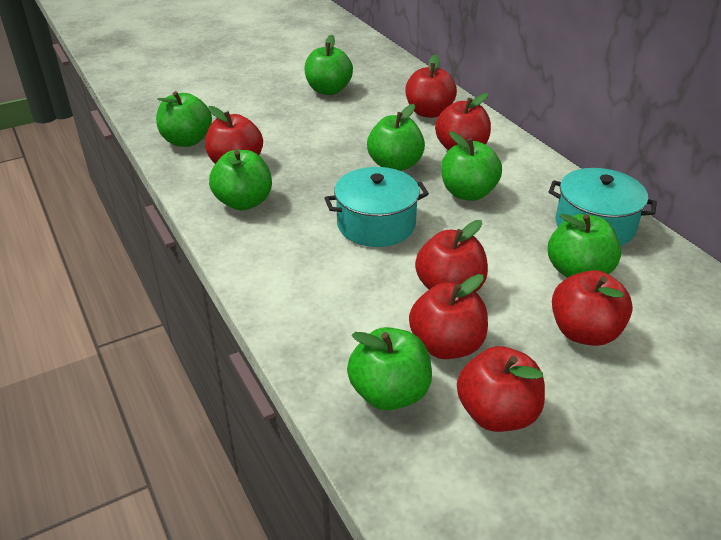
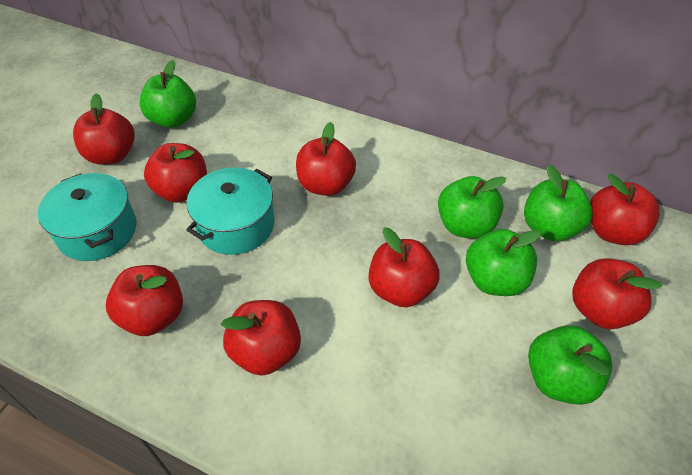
green apple: [156,91,212,147] [209,150,272,211] [305,34,353,95] [347,327,432,410] [367,104,425,171] [441,131,502,201] [548,213,621,278] = 7 -> [139,60,196,128] [438,176,506,238] [466,229,541,296] [524,165,593,241] [528,325,612,405] = 5
red apple: [205,106,263,164] [406,54,457,118] [409,274,488,359] [415,220,488,292] [435,93,491,151] [457,346,545,432] [552,270,633,346] = 7 -> [73,93,135,165] [106,265,183,336] [144,143,207,203] [221,300,301,376] [296,122,356,196] [369,227,440,307] [572,258,662,329] [590,174,660,245] = 8

